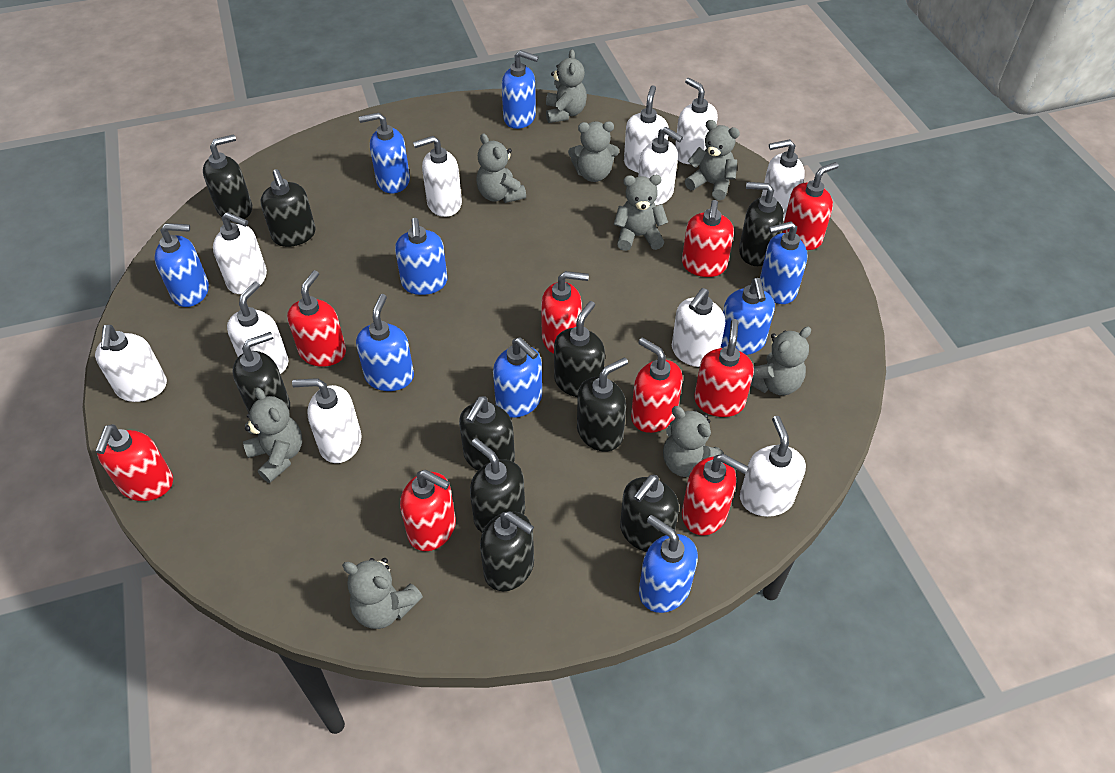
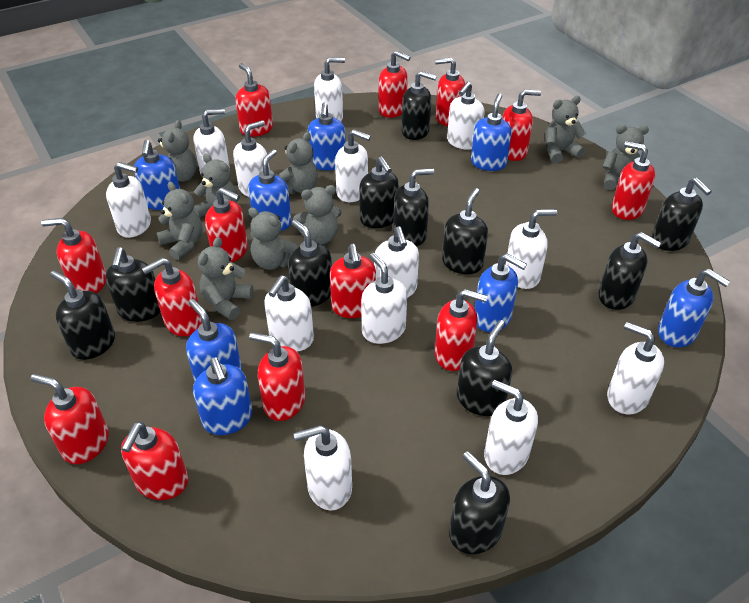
black soap dispenser: [203,134,252,219] [233,332,290,413] [260,169,316,247] [459,396,515,470] [470,438,525,533] [480,511,534,591] [554,301,605,397] [577,357,628,452] [620,475,679,552] [739,182,784,266] = 10 -> [50,271,115,360] [105,247,161,322] [288,220,332,307] [359,156,399,228] [393,168,434,246] [402,71,437,140] [442,188,488,274] [449,451,510,554] [457,320,512,416] [599,232,661,310] [652,178,712,251] = 11
blue soap dispenser: [154,223,209,307] [356,294,414,391] [359,113,410,193] [395,218,448,295] [493,337,542,418] [502,50,539,129] [639,515,698,613] [721,278,775,355] [760,221,808,304] = 9 -> [134,140,180,210] [186,299,242,381] [193,357,253,435] [248,149,291,231] [308,102,346,171] [471,94,512,171] [475,254,527,332] [658,269,730,347] = 8
red soap dispenser: [95,424,173,501] [287,270,346,367] [400,470,456,551] [541,271,589,354] [631,337,683,433] [682,200,734,277] [682,454,748,535] [694,319,754,417] [783,162,839,250] = 9 -> [30,374,109,464] [41,218,106,293] [121,422,188,500] [142,258,202,336] [205,188,248,262] [235,63,273,137] [249,332,305,421] [330,244,376,318] [379,50,411,118] [435,58,465,126] [435,289,488,371] [502,89,541,161] [612,141,655,220] = 13
white soap dispenser: [95,325,167,402] [213,212,267,294] [227,282,289,374] [292,378,362,463] [413,136,462,217] [624,85,669,173] [638,127,683,205] [672,288,725,367] [675,78,718,164] [740,416,806,517] [761,139,805,221] = 11 -> [106,162,151,238] [193,109,230,174] [233,120,270,197] [264,275,314,351] [293,425,352,511] [314,57,345,121] [335,129,371,202] [361,253,407,344] [374,226,419,298] [447,82,485,150] [484,380,538,475] [505,209,557,289] [607,322,664,414] = 13

